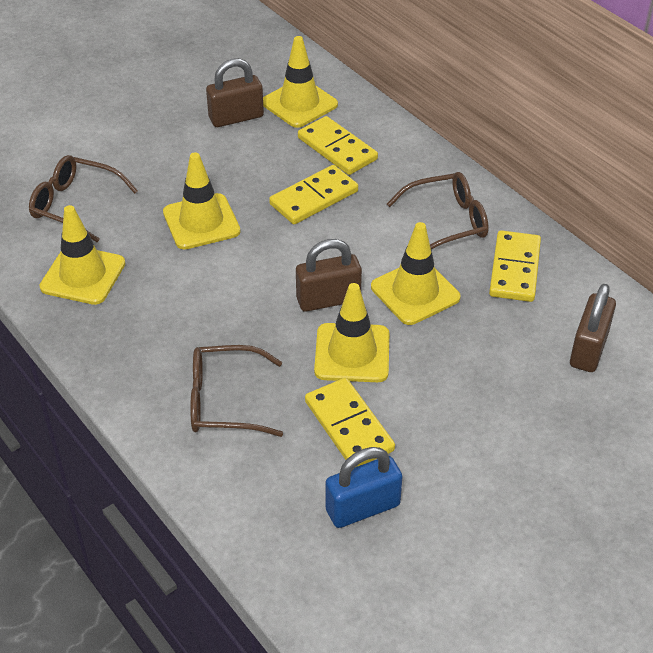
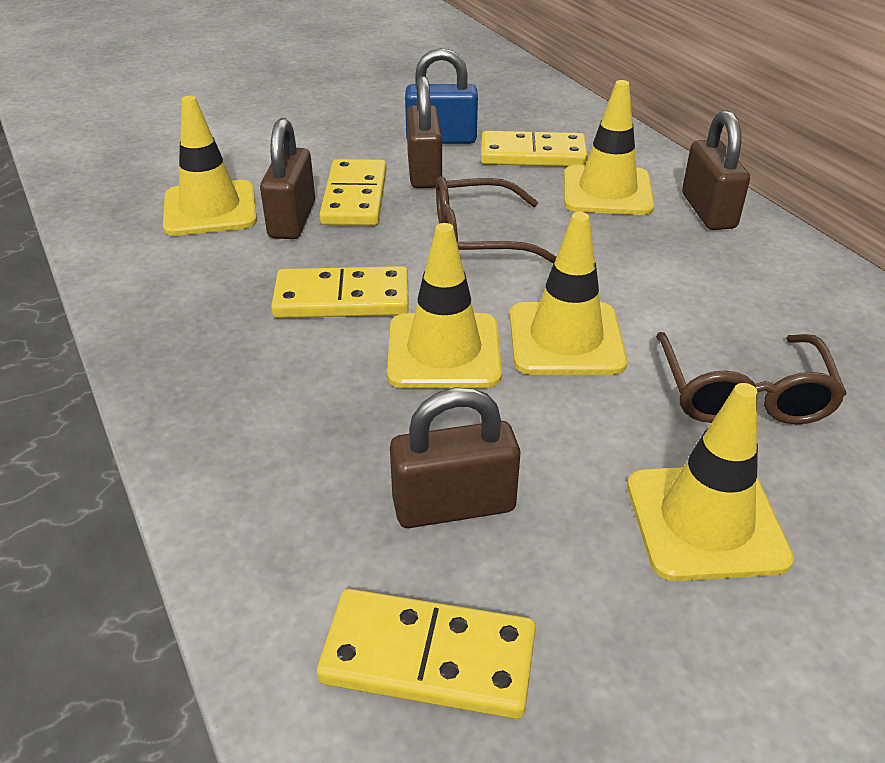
brown glasses: [29,155,138,242] [190,345,283,437] [387,172,489,250] = 3 -> [436,176,557,263] [656,332,847,424] = 2
brown padlock: [206,58,264,127] [296,239,362,312] [570,284,616,372] = 3 -> [260,118,315,239] [390,388,520,528] [407,76,442,188] [682,110,750,230] = 4

